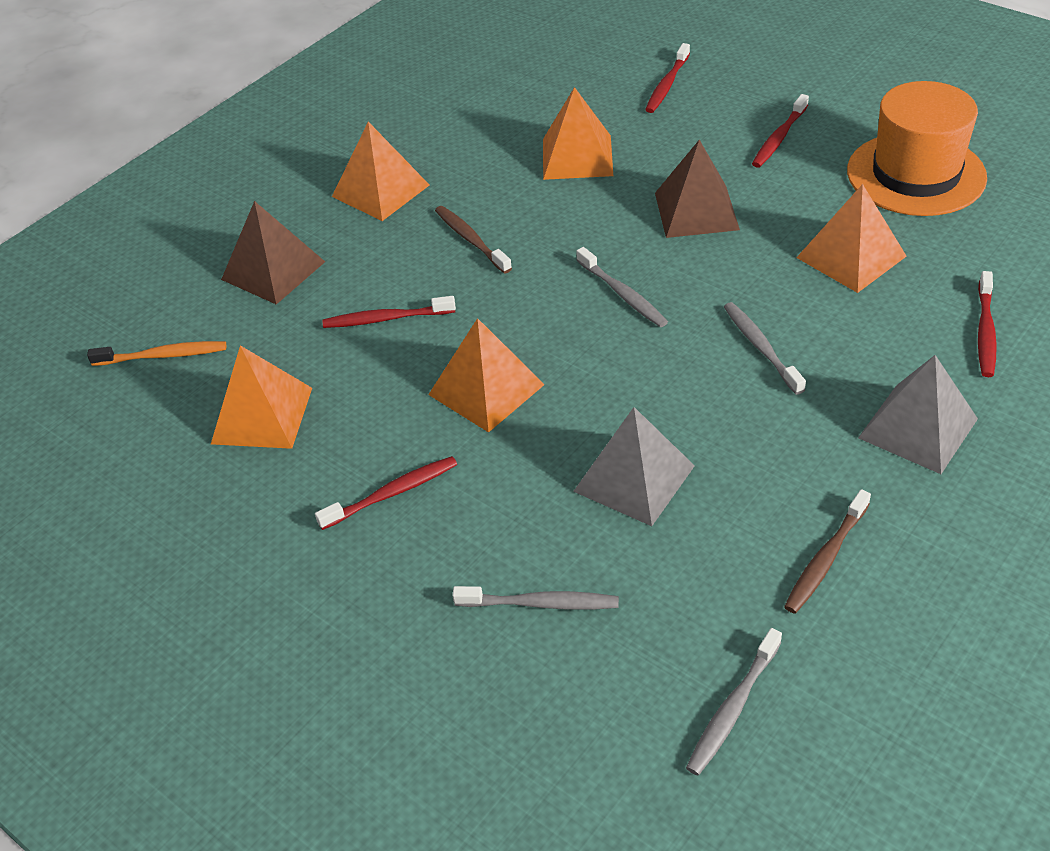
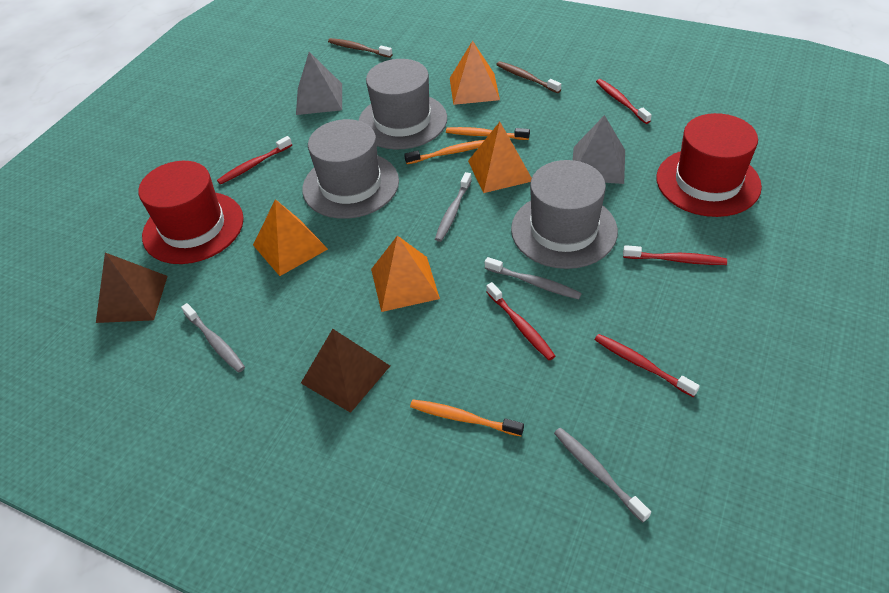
grey hat: none = 0 -> [302,119,399,219] [359,59,447,149] [511,160,618,269] = 3
orange hat: [847,81,987,216] = 1 -> none = 0
orange pyramid: [211,345,312,449] [332,122,429,221] [428,318,545,432] [543,87,613,180] [796,184,907,293] = 5 -> [253,199,328,276] [371,235,440,312] [450,41,500,105] [468,122,532,193] = 4
orange toothbrush: [87,341,226,366] = 1 -> [404,140,484,164] [410,399,524,436] [446,127,530,140] = 3
red hat: none = 0 -> [138,161,244,264] [656,113,762,217] = 2

